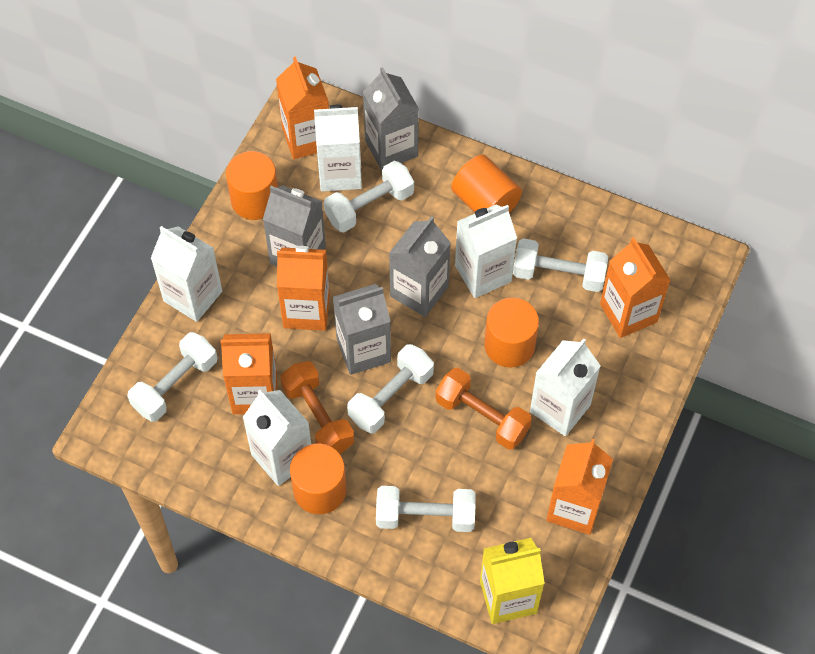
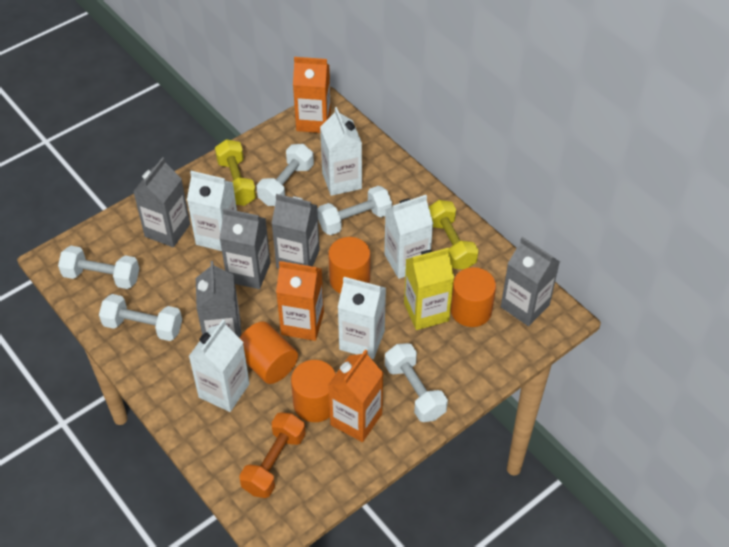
grey carton: [263,186,326,266] [333,284,391,375] [363,67,419,170] [389,216,451,317] = 4 -> [133,157,190,247] [196,261,241,338] [220,208,271,289] [271,194,320,268] [501,237,560,326] = 5
orange carton: [220,333,277,414] [276,57,329,159] [277,246,330,331] [546,439,613,535] [600,237,670,338] = 5 -> [276,261,324,341] [293,57,331,133] [328,349,383,442] = 3
orange dumbbell: [280,361,354,454] [436,368,532,450] = 2 -> [239,412,306,498] = 1
yellow dumbbell: none = 0 -> [215,139,256,206] [429,200,479,270] = 2

